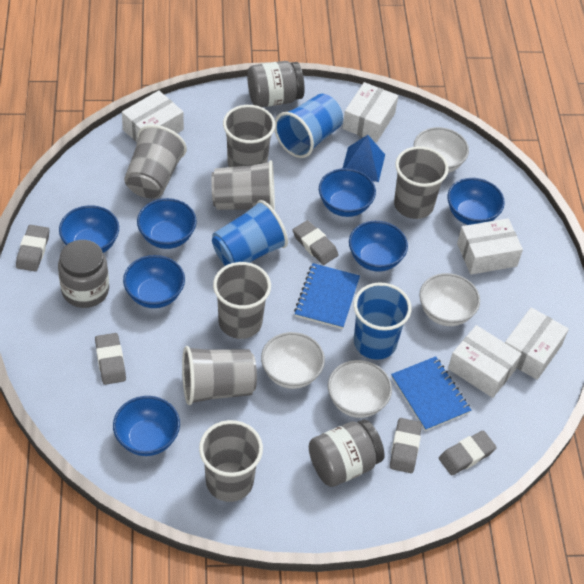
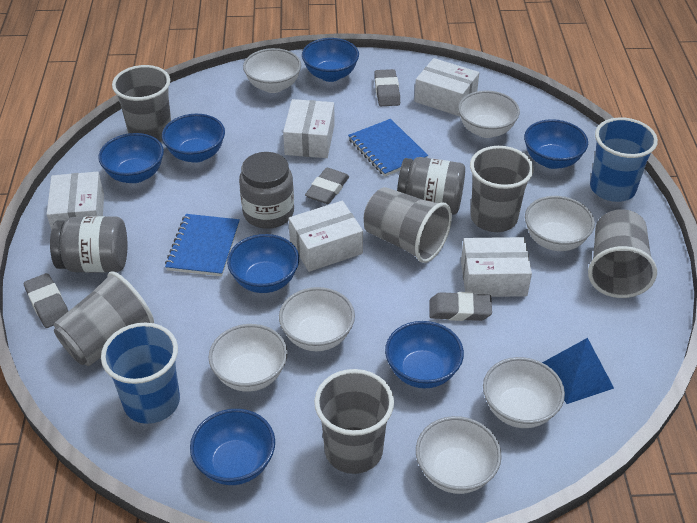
blue cup: [212,200,288,266] [275,94,343,158] [353,282,411,360] = 3 -> [101,322,180,424] [590,117,658,202] = 2
grey cup: [124,125,187,198] [182,346,257,405] [199,420,263,502] [211,160,275,210] [213,262,271,339] [223,105,275,167] [394,146,449,219] = 7 -> [54,271,154,366] [112,65,171,142] [314,369,394,474] [364,187,452,263] [470,146,534,232] [588,209,657,298] = 6
grey eraser: [16,225,49,271] [95,333,126,385] [293,220,338,265] [390,418,422,473] [439,430,497,475] = 5 -> [24,273,68,328] [305,168,349,204] [374,69,400,106] [430,292,492,321] = 4
white bowl: [261,332,325,389] [328,360,392,418] [414,127,469,173] [419,273,480,326] = 4 -> [209,324,288,392] [243,48,301,93] [279,287,355,351] [416,416,502,494] [458,91,520,138] [483,357,565,428] [525,196,595,251] = 7

